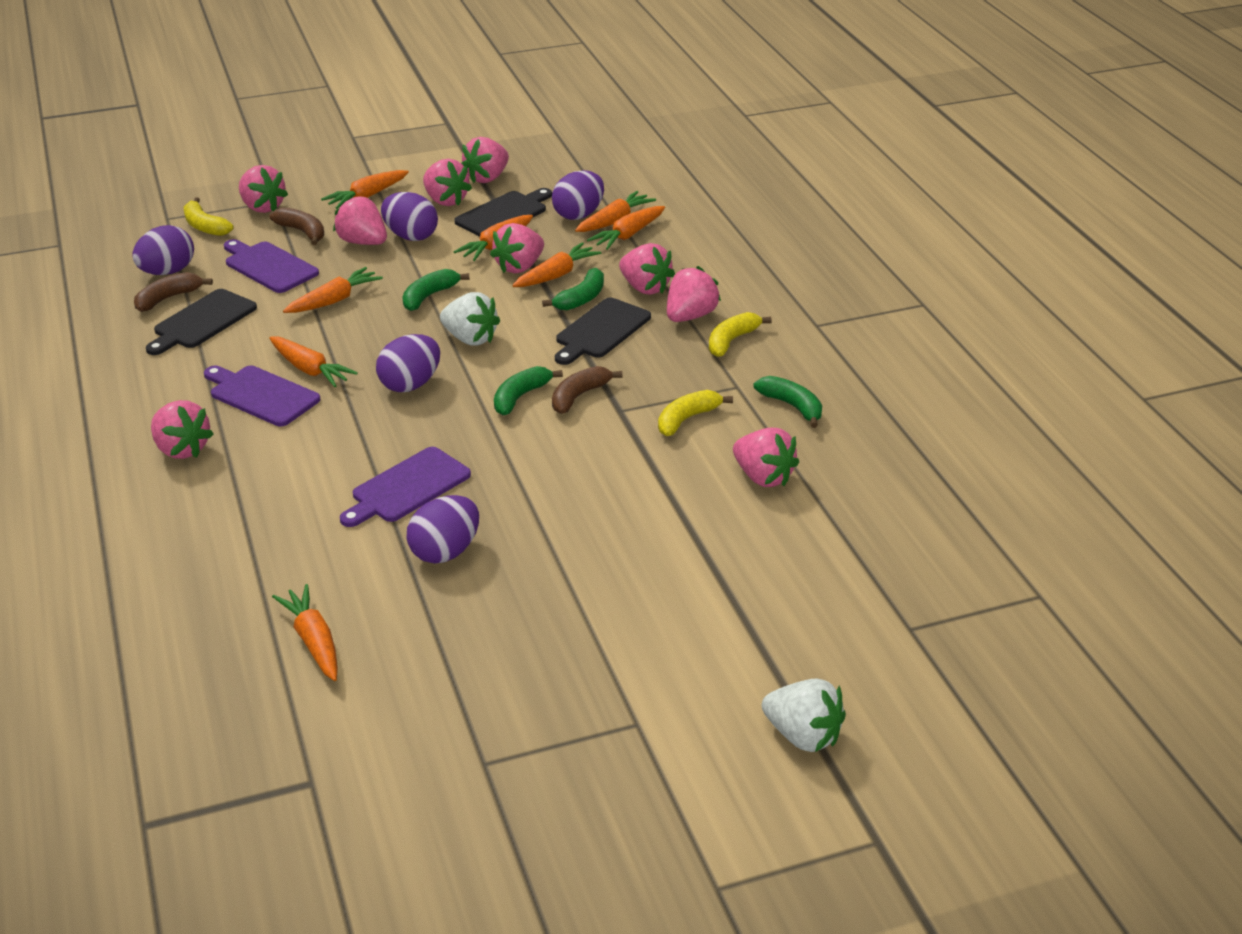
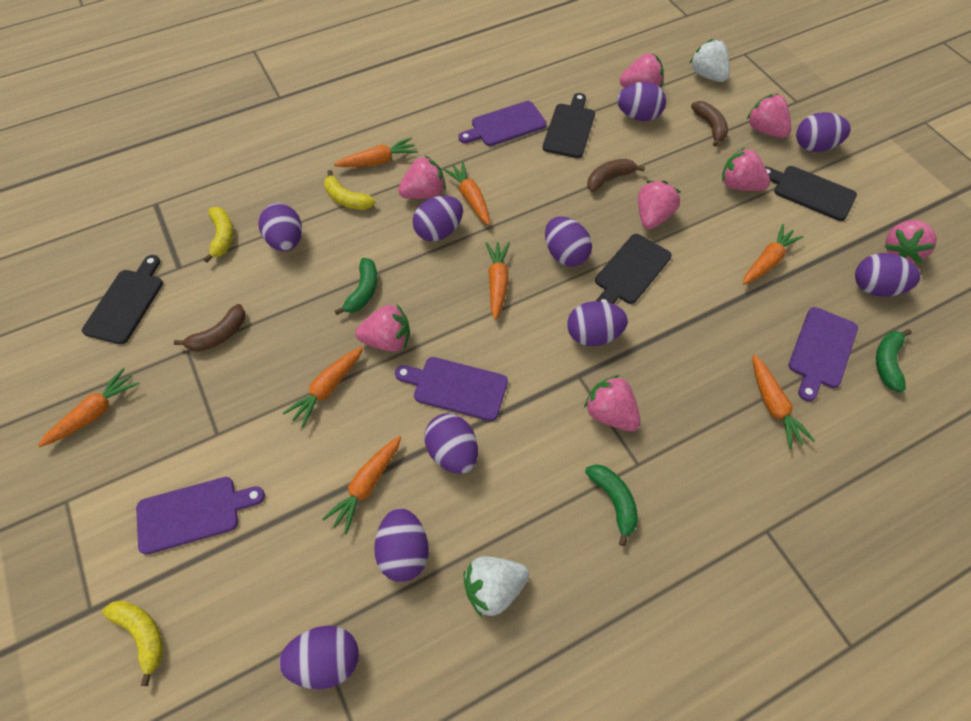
black cutting board: [146,289,257,355] [454,188,552,237] [555,298,651,365] = 3 -> [82,255,163,344] [542,93,595,158] [595,234,672,304] [765,166,857,221] = 4
green banana: [402,269,470,311] [494,366,563,415] [542,268,604,311] [754,376,822,428] = 4 -> [334,258,378,315] [585,464,638,546] [876,329,912,392] = 3
pink strawberry: [151,400,213,459] [239,165,288,213] [333,195,387,245] [423,159,472,206] [461,137,509,183] [490,223,544,274] [619,243,675,295] [667,266,721,322] [733,428,799,487] = 9 -> [355,305,410,352] [398,156,446,199] [584,375,641,431] [620,53,663,88] [638,181,681,229] [722,147,770,191] [747,94,791,138] [884,220,937,263] = 8
purple cutting board: [204,366,320,426] [224,239,319,293] [340,447,471,527] = 3 -> [136,477,265,555] [395,357,508,421] [459,101,547,146] [789,307,858,401] = 4
purple egg: [132,225,194,275] [376,334,440,392] [381,192,438,241] [407,495,479,564] [552,170,604,220] = 5 -> [259,203,302,251] [279,625,359,689] [374,508,429,582] [413,196,463,241] [424,414,478,474] [545,217,592,267] [567,301,628,346] [617,82,666,121] [796,112,851,152] [855,253,921,297] = 10

